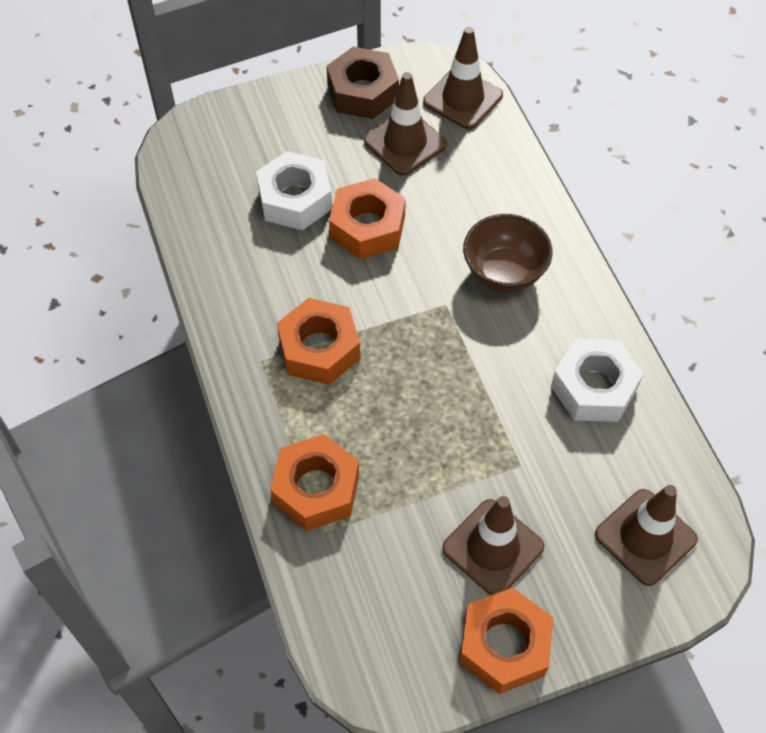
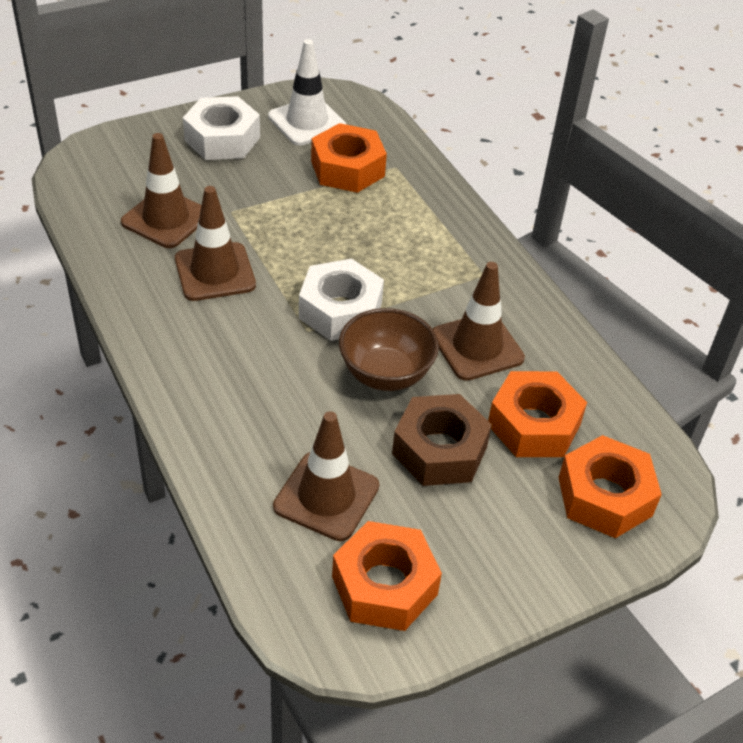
white traffic cone: none = 0 -> [268,39,346,146] = 1

